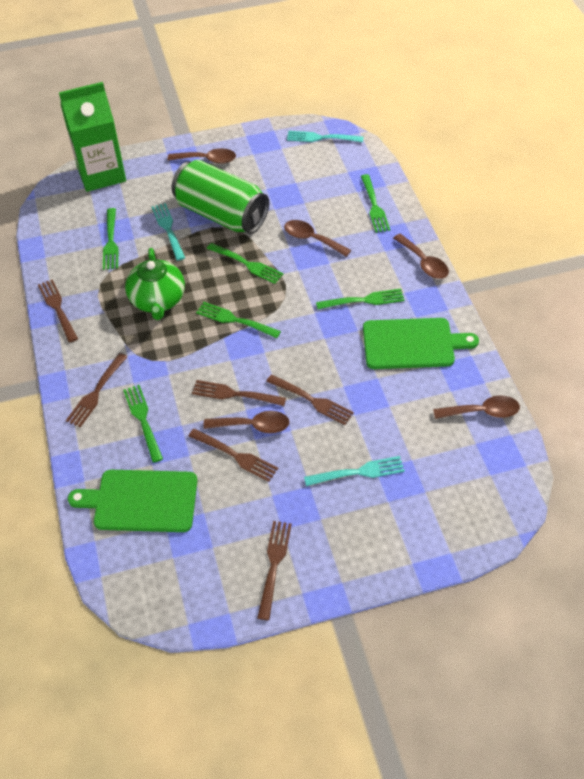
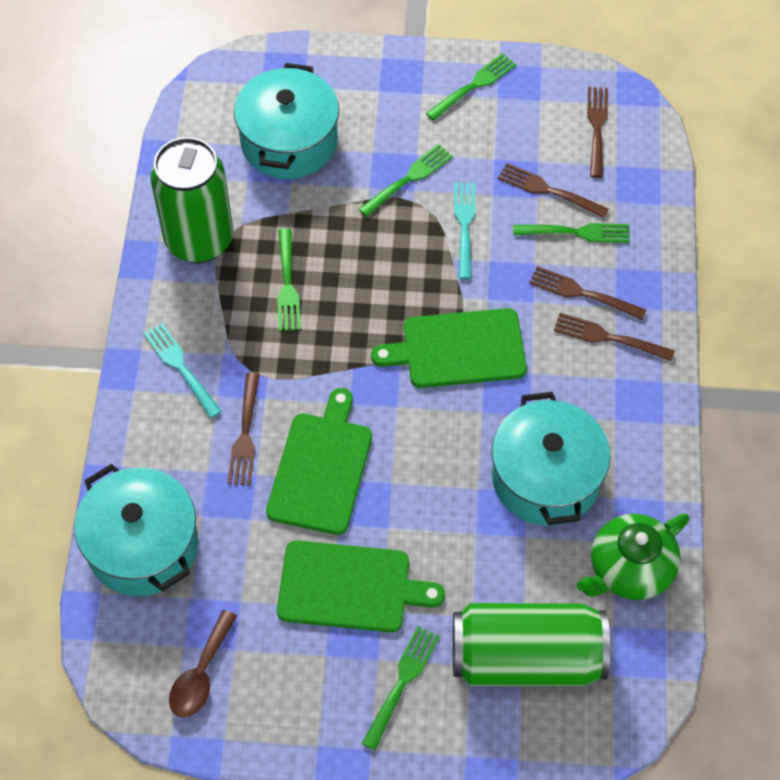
brown fork: [38,279,78,343] [66,353,127,427] [188,429,278,482] [192,380,286,406] [257,521,292,620] [266,375,354,425] = 6 -> [228,372,260,486] [498,163,609,218] [529,266,646,320] [554,313,675,361] [587,87,608,178] = 5
brown spoon: [168,148,236,164] [203,411,289,433] [284,220,351,257] [393,234,449,279] [433,396,520,419] = 5 -> [169,610,237,718] = 1
green can: [172,160,269,234] = 1 -> [150,137,233,263] [452,603,610,686] = 2
green carton: [59,82,126,192] = 1 -> none = 0
green cutting board: [68,470,197,532] [363,318,479,369] = 2 -> [266,388,372,535] [277,540,445,632] [371,308,527,388] = 3
green fork: [103,208,119,270] [123,385,163,463] [196,302,281,338] [207,243,283,284] [316,289,405,309] [361,174,390,233] = 6 -> [277,228,301,331] [359,144,453,217] [362,626,440,750] [426,53,517,121] [513,223,630,243] = 5
turquoise fork: [152,203,185,261] [287,131,363,142] [304,456,405,486] = 3 -> [143,323,222,418] [454,182,475,279] = 2
turquoise pot: none = 0 -> [74,464,198,596] [234,63,339,179] [492,392,610,526] = 3

